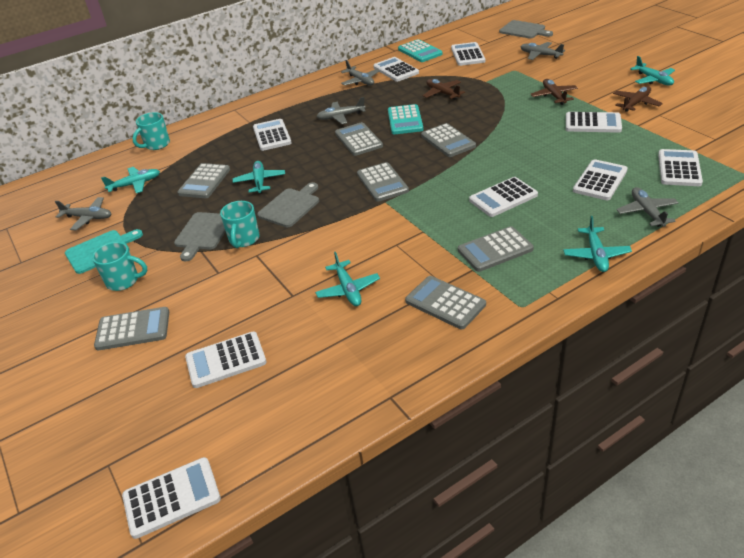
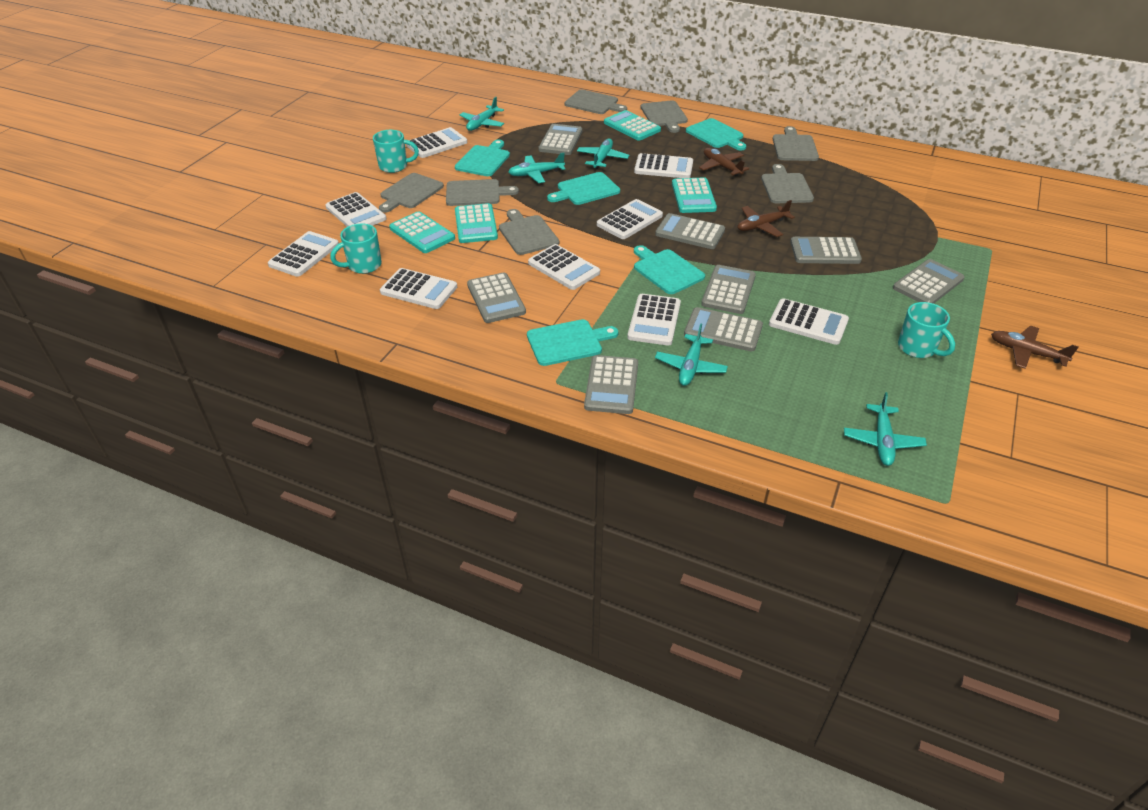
grey calculator: [94,307,169,351] [177,163,230,198] [335,122,383,156] [357,162,409,202] [405,276,486,329] [421,123,476,157] [458,226,534,272] = 7 -> [467,272,526,323] [538,124,582,155] [584,355,638,414] [655,213,725,249] [684,307,763,351] [701,265,756,314] [790,237,862,264] [893,259,965,304] = 8
grey cutting board: [174,212,226,261] [257,182,319,227] [499,20,553,38] = 3 -> [379,173,444,213] [446,179,519,206] [499,209,559,255] [564,90,627,114] [641,101,688,133] [761,164,814,203] [773,126,819,161] = 7
grey plane: [55,197,111,230] [316,97,366,124] [341,60,380,85] [520,42,565,60] [616,187,679,227] = 5 -> none = 0
turquoise calculator: [388,104,423,134] [398,39,443,62] = 2 -> [389,211,455,253] [455,203,498,243] [604,110,661,141] [672,178,717,213] = 4
turquoise cutting board: [65,229,143,274] = 1 -> [455,140,510,176] [527,319,618,366] [547,172,620,205] [634,245,705,294] [686,118,747,150] = 5

